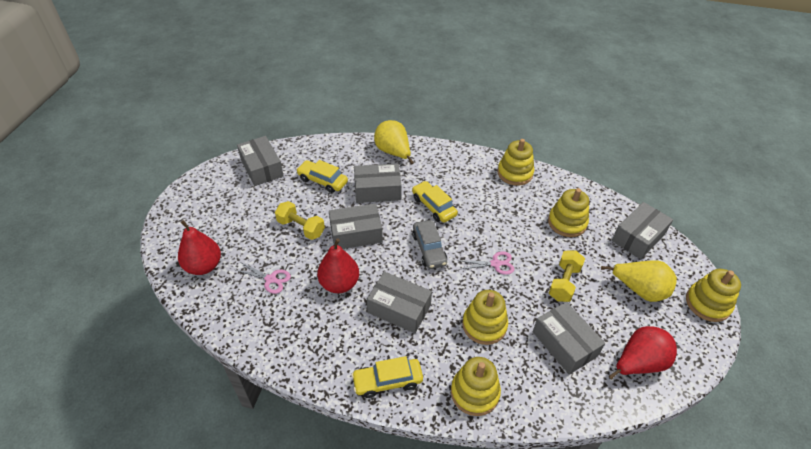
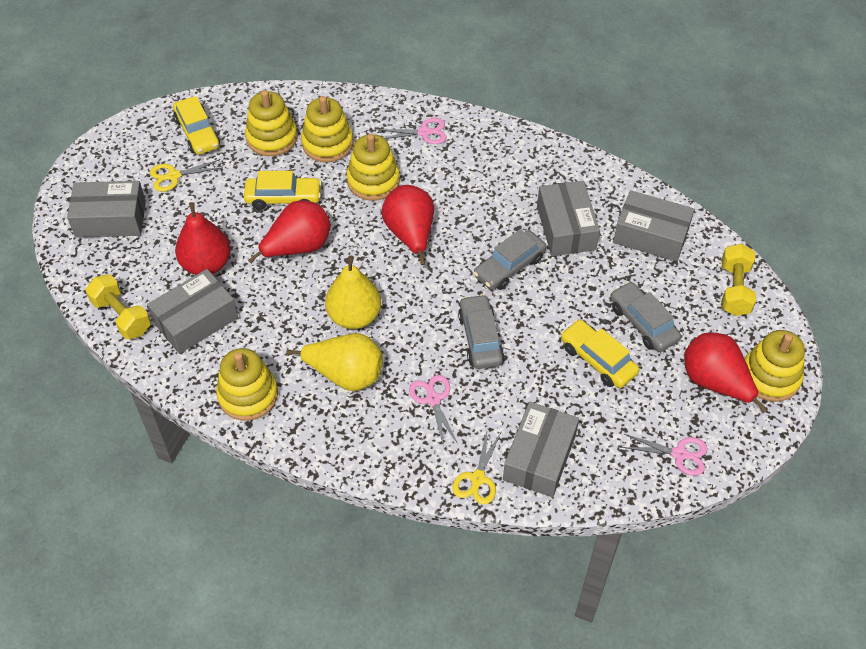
grey box: [237,136,284,186] [329,203,383,249] [354,163,402,203] [367,272,432,333] [533,302,605,375] [612,202,673,259] = 6 -> [67,181,146,238] [147,269,238,354] [503,402,579,497] [537,181,600,256] [613,190,694,262] = 5
grey car: [412,220,447,269] = 1 -> [458,294,504,369] [473,229,546,290] [610,281,681,352] = 3
pink scissors: [235,263,291,294] [461,251,515,275] = 2 -> [377,118,447,144] [409,375,458,447] [621,434,707,476] = 3
red pear: [178,220,221,275] [317,239,359,293] [608,326,677,380] = 3 -> [175,202,231,275] [248,200,331,264] [381,185,434,265] [684,332,767,413] = 4
yellow scissors: none = 0 -> [150,159,221,192] [452,431,502,504] = 2

